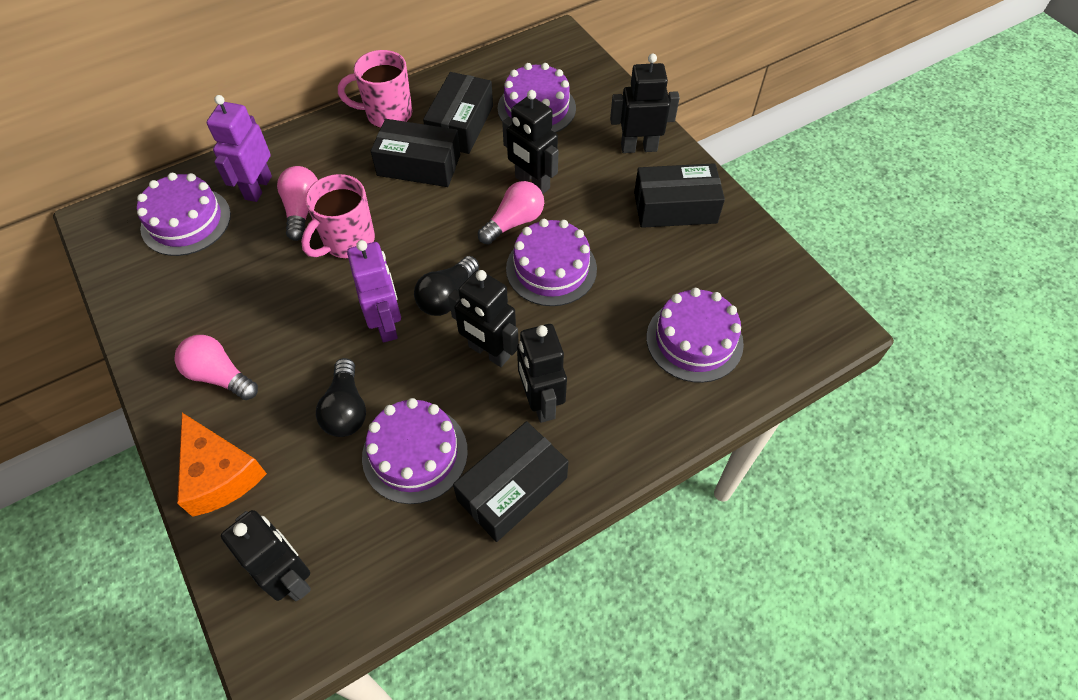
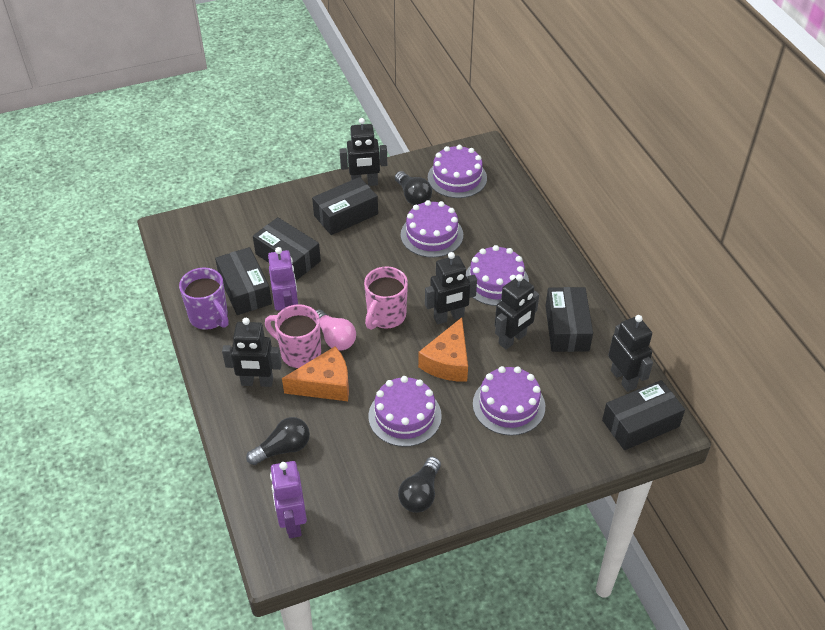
black box: [371,119,460,187] [423,72,493,154] [453,421,569,542] [634,163,725,228] = 4 -> [215,247,272,315] [253,217,321,281] [312,177,378,235] [545,287,593,352] [602,380,685,450] = 5
black light bulb: [316,358,366,437] [414,256,479,316] = 2 -> [246,417,310,465] [395,171,432,205] [398,457,441,513] = 3
orange cheese: [177,413,267,517] = 1 -> [282,346,349,401] [418,318,468,382] = 2
pink light bulb: [174,335,258,400] [277,166,318,241] [478,181,544,245] = 3 -> [315,310,356,351] = 1
purple mug: none = 0 -> [179,268,229,330] = 1

